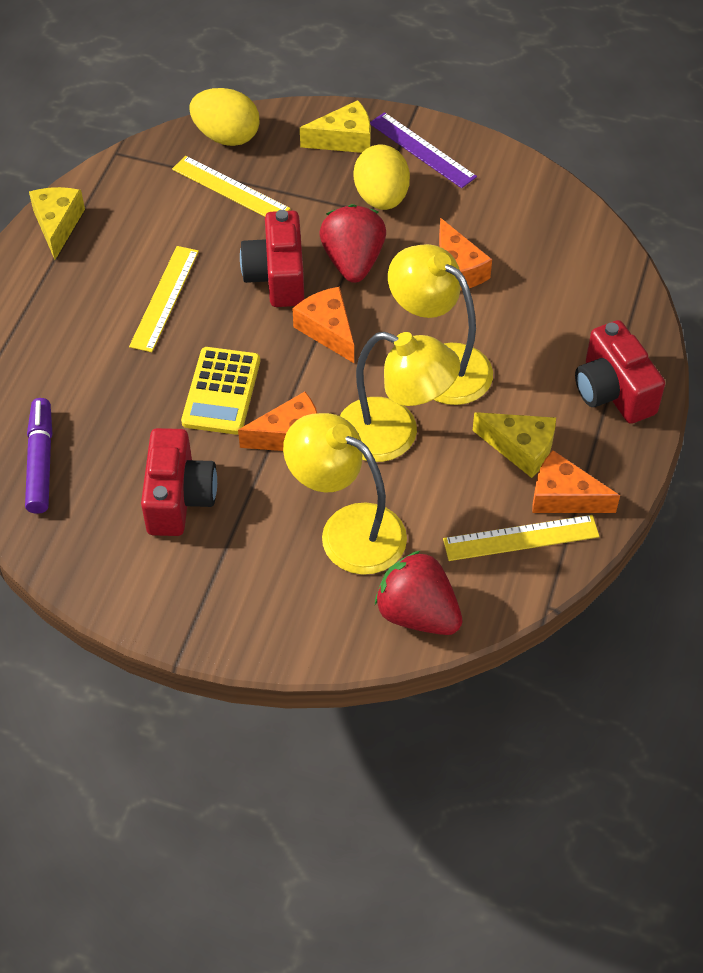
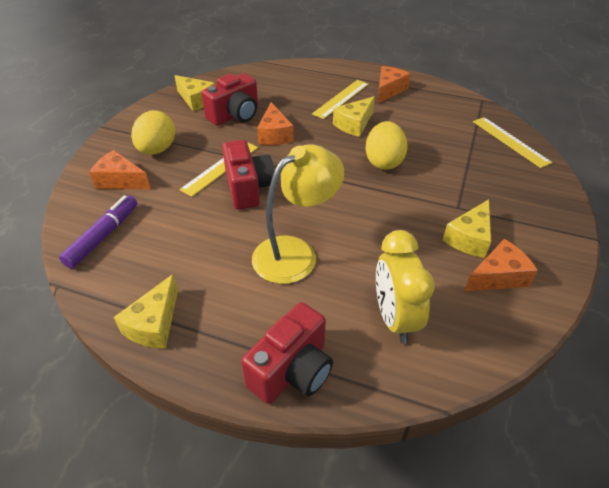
purple ruler: [370,112,477,188] = 1 -> none = 0
red strawberry: [319,204,386,283] [375,550,462,635] = 2 -> none = 0
yellow calculator: [181,347,260,435] = 1 -> none = 0
yellow cheese: [29,187,85,260] [300,100,371,153] [472,412,556,478] = 3 -> [114,274,178,349] [174,75,215,111] [333,96,375,137] [442,199,491,258] = 4
yellow clock: none = 0 -> [376,230,435,344] = 1
yellow lamp: [283,413,407,575] [340,332,460,462] [388,244,493,405] = 3 -> [252,144,344,284] = 1

